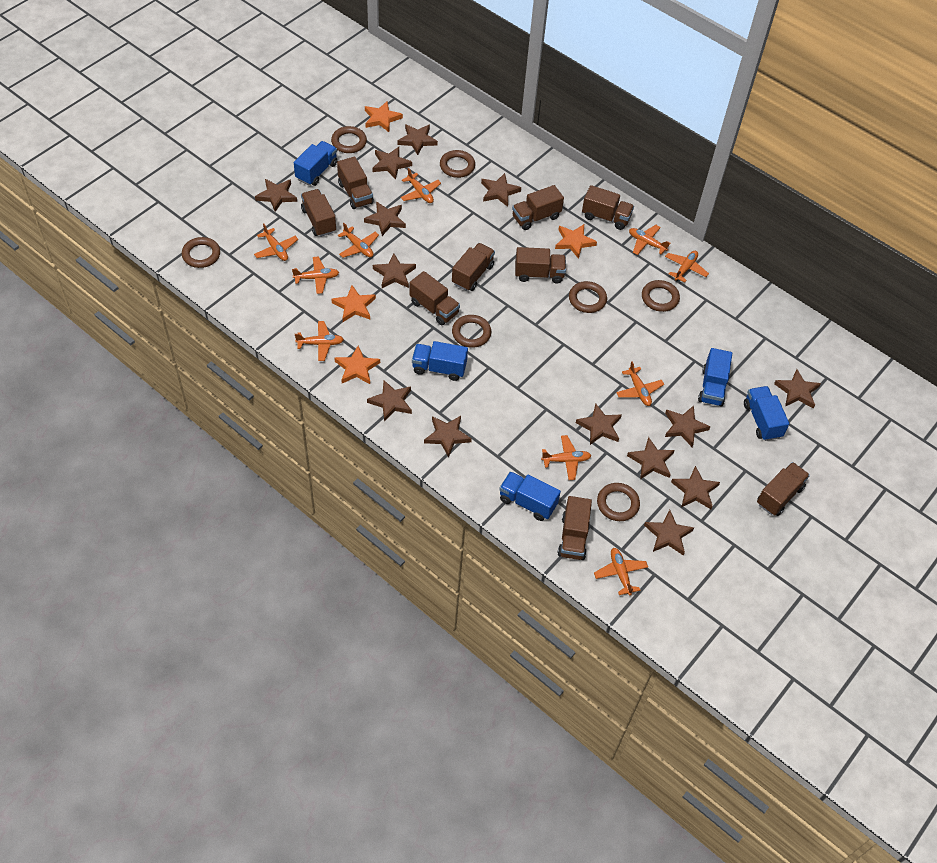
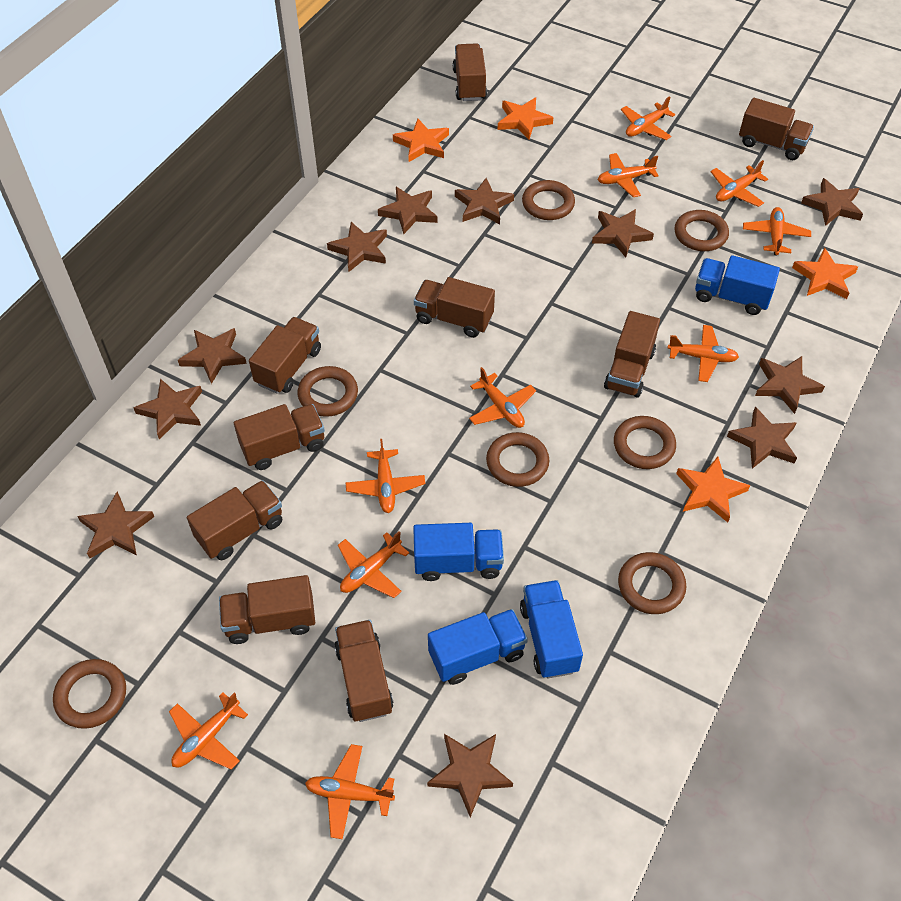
blue truck: [294,141,338,186] [412,341,468,381] [499,471,561,521] [698,348,732,407] [744,386,789,441] = 5 -> [413,523,504,581] [428,609,528,685] [520,580,583,678] [695,255,780,315] = 4
brown star: [255,179,297,212] [364,202,406,236] [367,380,412,422] [372,147,412,179] [373,253,416,288] [398,124,438,155] [424,416,472,457] [481,173,521,207] [576,404,622,445] [627,437,675,479] [644,510,694,555] [665,406,711,447] [671,466,720,509] [774,369,821,408] = 14 -> [77,492,154,558] [134,379,202,439] [178,328,247,384] [327,222,387,272] [378,187,438,234] [427,734,513,817] [455,178,514,224] [592,209,654,258] [727,407,797,469] [755,356,825,414] [801,178,863,226] = 11

